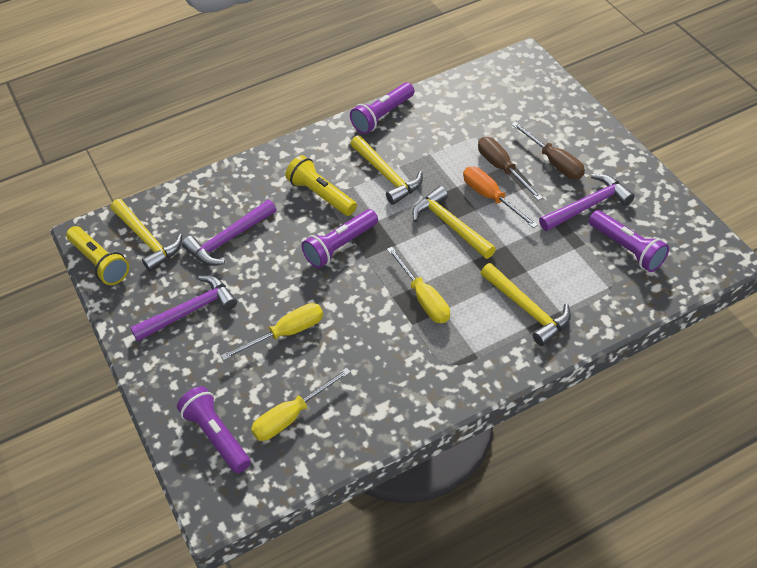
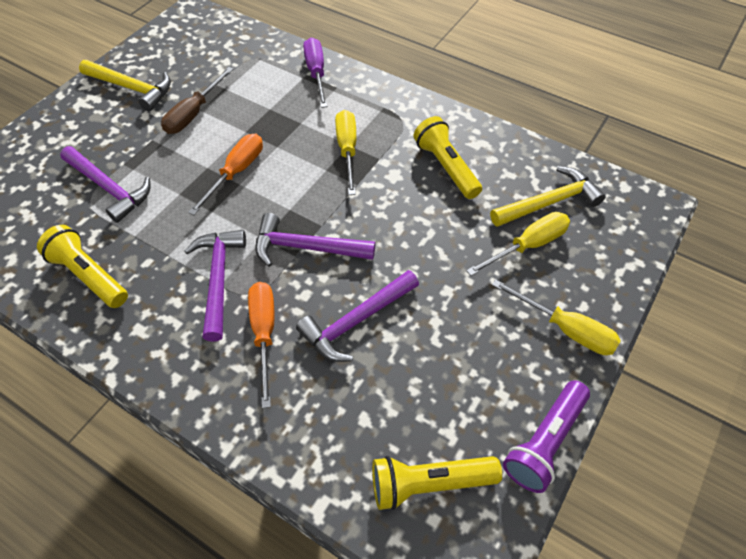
brown screwdriver: [478,137,543,200] [512,122,585,179] = 2 -> [161,67,234,134] = 1
orange screwdriver: [463,166,538,228] = 1 -> [188,134,263,215] [248,282,274,408] = 2
purple flashlight: [177,386,251,473] [302,209,378,268] [350,83,415,134] [589,210,669,272] = 4 -> [503,380,590,493] = 1
purple hammer: [130,276,237,341] [182,200,276,266] [539,174,635,231] = 3 -> [60,146,151,223] [184,230,246,342] [255,213,375,267] [296,270,419,362] = 4
purple screwdriver: none = 0 -> [303,37,327,108] = 1
yellow flashlight: [66,226,129,285] [285,155,357,216] = 2 -> [37,225,128,308] [372,456,502,510] [414,116,482,199] = 3
yellow hammer: [111,199,182,271] [351,135,423,205] [412,186,496,259] [481,263,571,346] = 4 -> [79,60,171,111] [490,166,605,227] = 2

